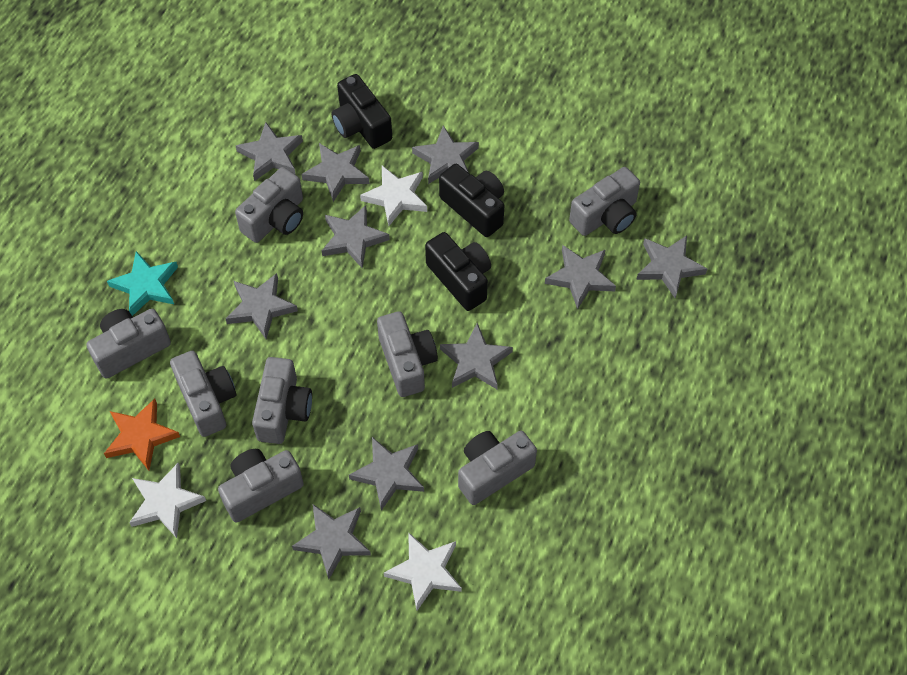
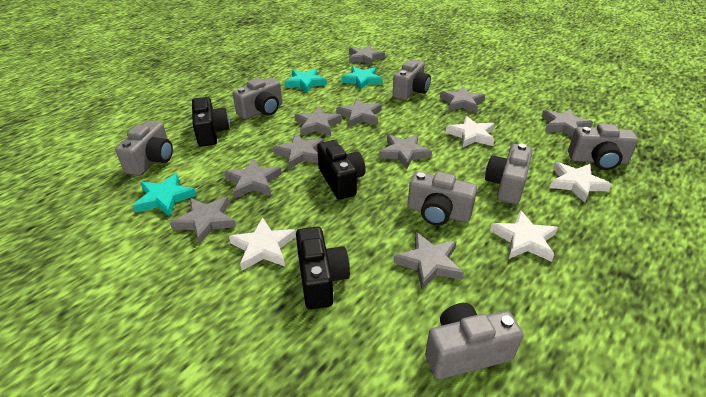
grey camera: [86,309,171,379] [170,351,236,437] [218,449,304,523] [235,167,303,243] [252,357,312,444] [377,311,438,397] [458,431,537,505] [569,167,640,236] = 8 -> [115,121,173,176] [233,77,282,119] [393,59,431,100] [408,171,477,225] [425,303,523,379] [485,144,533,204] [568,124,638,170] = 7
orange star: [104,399,180,471] = 1 -> none = 0
turquoise star: [107,251,178,316] = 1 -> [132,173,197,217] [285,69,327,93] [341,66,383,90] = 3
white star: [129,463,206,538] [360,166,427,226] [384,532,462,611] = 3 -> [229,217,296,271] [446,116,495,148] [490,210,558,262] [550,162,612,203] = 4

